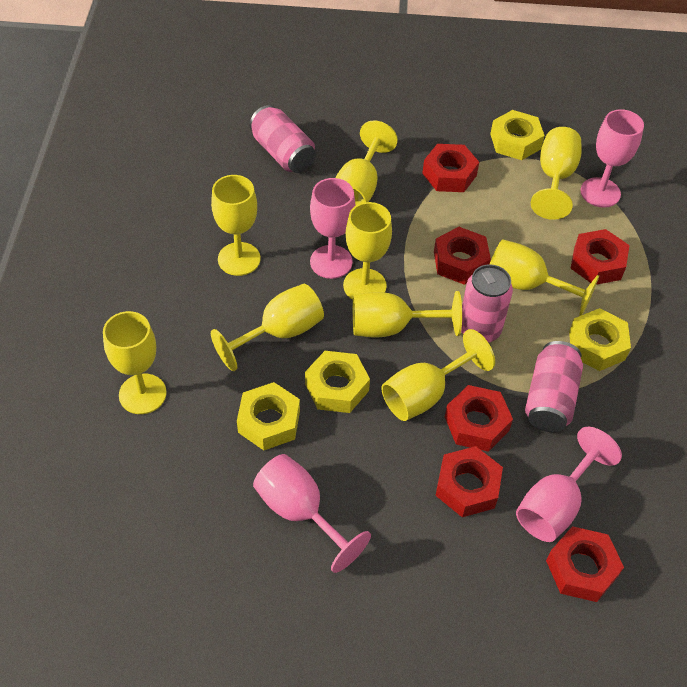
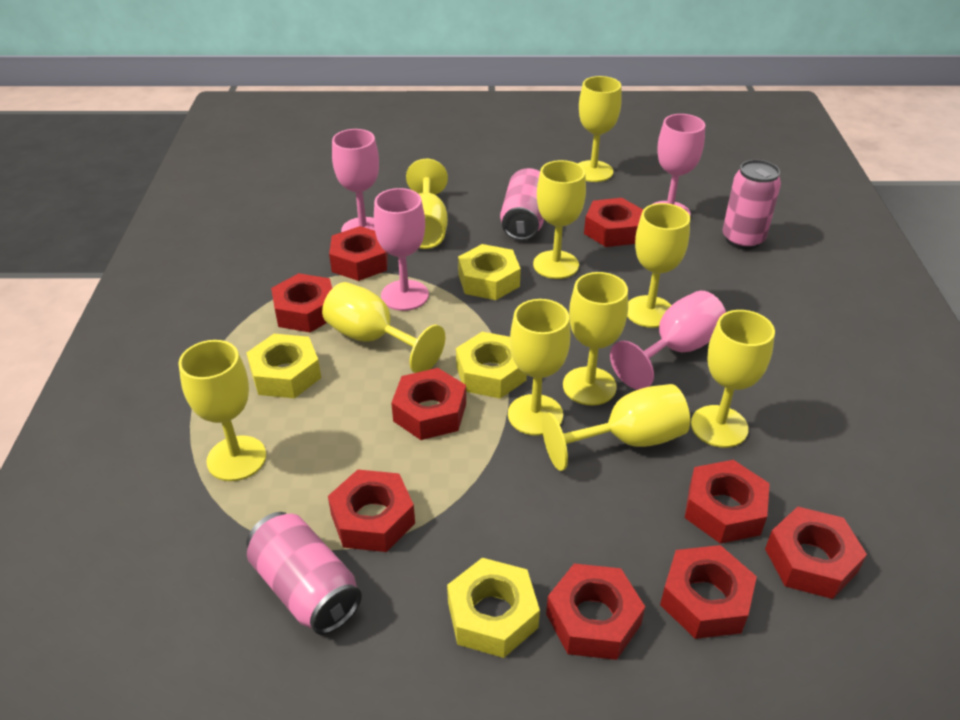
red nut: [422,144,479,192] [434,227,491,285] [435,446,503,517] [445,385,513,452] [546,526,624,602] [570,229,629,285] = 6 -> [271,273,332,333] [328,469,415,552] [329,226,388,281] [391,368,466,440] [546,564,645,660] [584,198,643,247] [660,545,757,639] [685,460,770,544] [765,507,867,599] = 9
yellow goblet: [103,311,167,414] [211,175,260,276] [211,284,324,371] [336,120,398,205] [343,202,392,300] [353,291,462,337] [381,329,495,421] [490,239,599,316] [531,127,581,220] = 9 -> [178,340,266,481] [322,282,445,373] [406,159,448,249] [508,299,570,436] [533,160,586,279] [542,384,690,471] [563,272,628,406] [578,76,622,182] [627,203,690,328] [691,310,775,448] = 10

